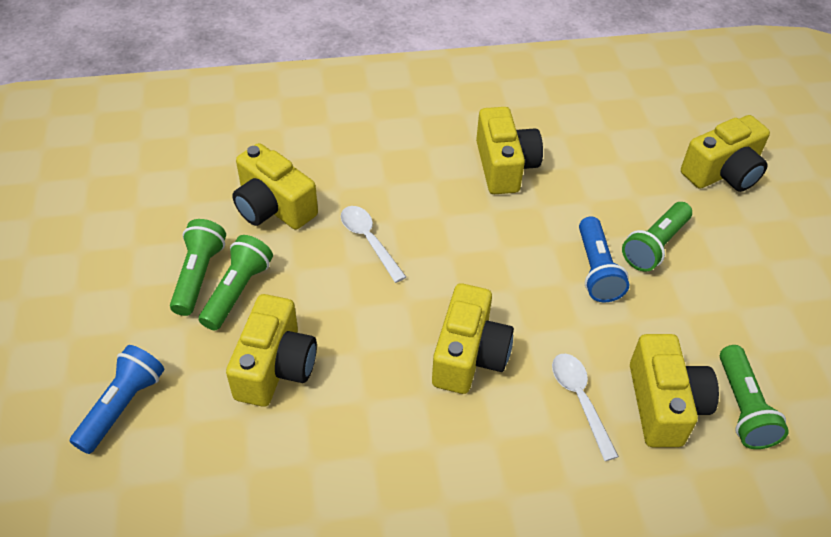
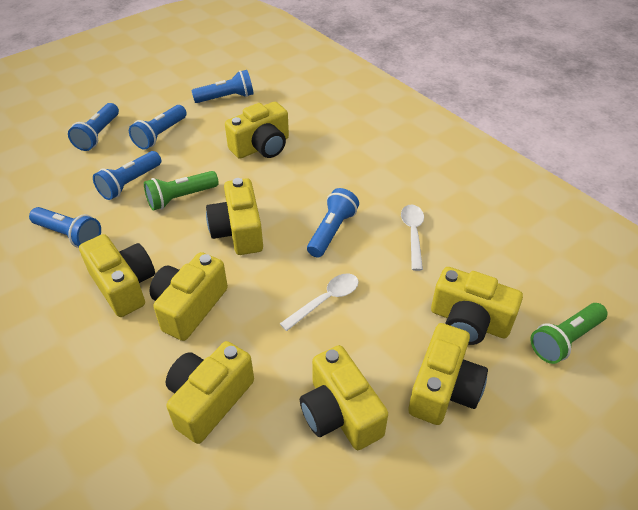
blue flashlight: [70,345,164,454] [579,216,629,302] = 2 -> [29,207,101,248] [68,103,119,151] [93,151,161,200] [129,105,187,150] [191,70,254,103] [307,188,359,257] = 6
green flashlight: [170,219,226,316] [199,235,273,330] [622,202,692,272] [720,345,789,449] = 4 -> [144,171,219,211] [530,303,608,364] = 2
yellow camera: [226,294,317,407] [232,143,318,230] [432,283,514,394] [476,107,543,194] [630,334,719,447] [681,115,770,192] = 6 -> [79,234,155,317] [149,252,228,341] [166,341,254,444] [206,178,263,255] [225,102,289,159] [300,345,388,450] [408,323,488,425] [431,267,523,345] = 8

